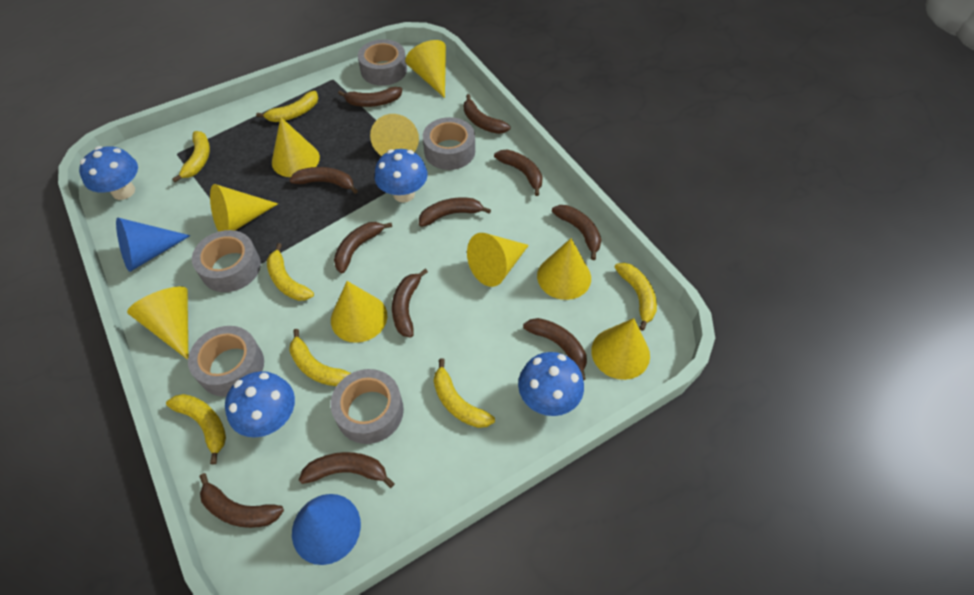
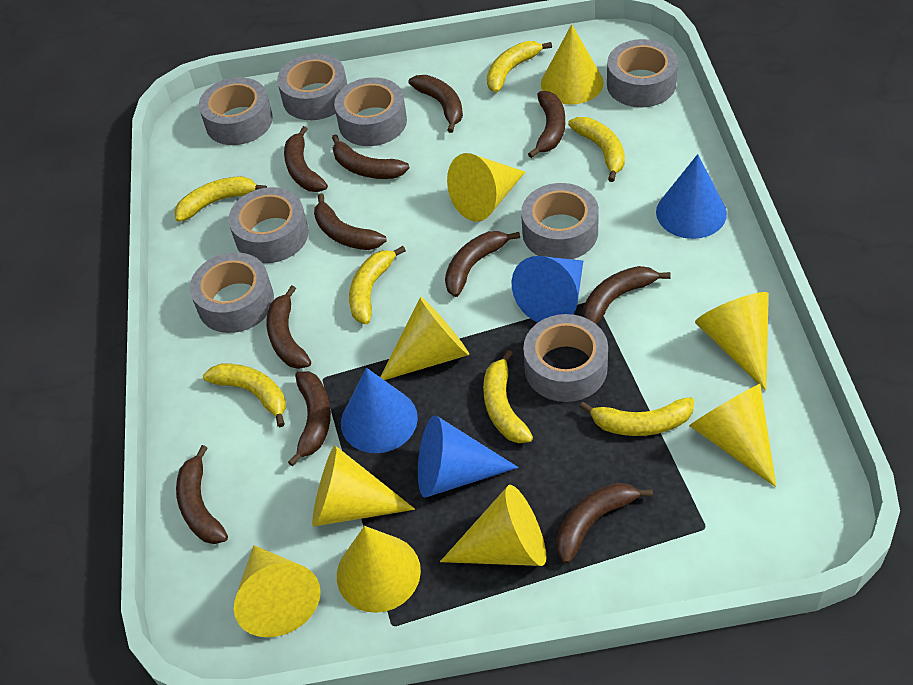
blue cone: [116,217,190,272] [292,494,361,565] = 2 -> [341,368,418,453] [418,415,518,497] [512,256,583,323] [656,154,727,239] = 4
blue mushroom: [79,146,138,200] [225,371,295,437] [375,149,428,202] [518,352,584,416] = 4 -> none = 0
grey tape: [188,326,264,397] [192,230,261,292] [331,369,404,444] [358,39,407,86] [423,117,475,170] = 5 -> [190,252,274,333] [199,77,273,145] [228,187,309,263] [277,54,347,120] [334,77,407,146] [521,183,599,259] [523,314,608,402] [607,39,678,107] = 8

